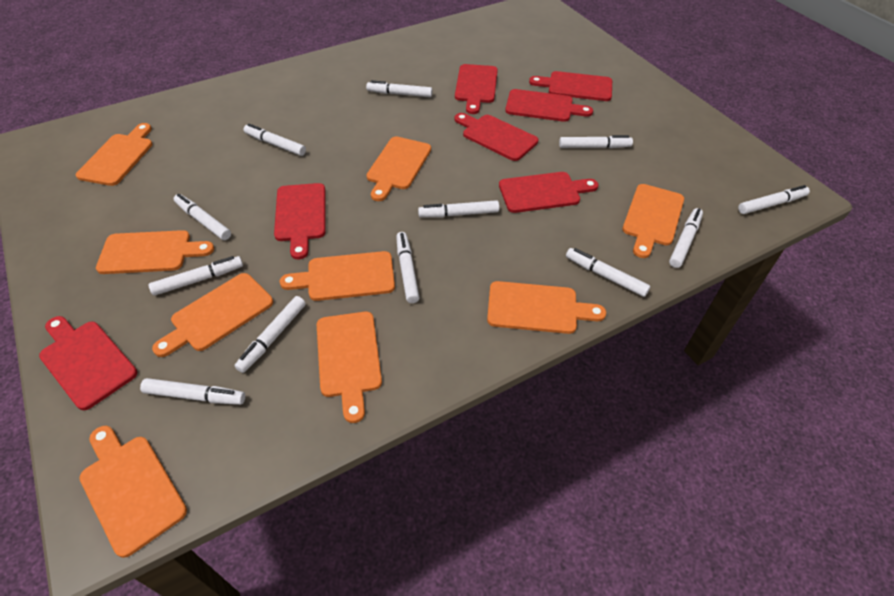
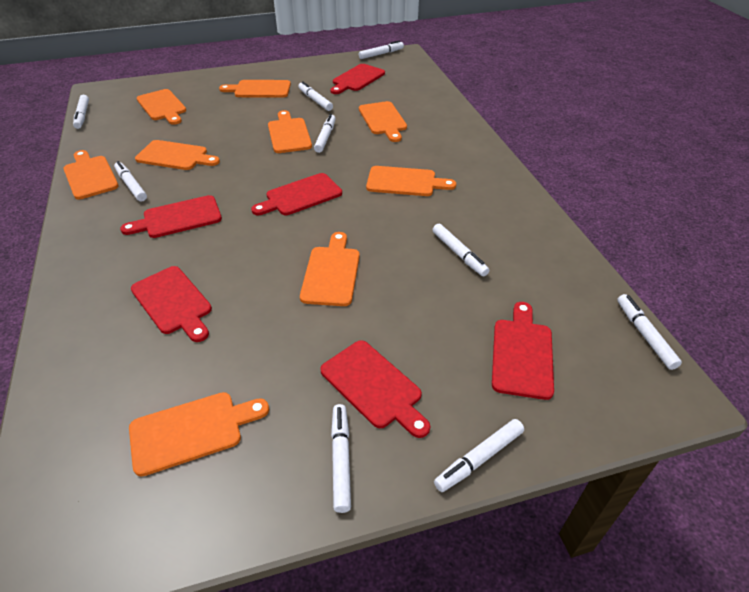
red cutting board: [39,316,137,410] [274,183,325,259] [454,113,538,161] [455,64,498,114] [499,172,598,213] [505,89,593,122] [529,71,612,101] = 7 -> [120,195,222,238] [131,266,212,342] [251,173,342,215] [320,340,430,438] [330,64,385,94] [492,302,554,400] = 6
white marker: [140,378,245,405] [149,256,243,296] [174,194,231,240] [234,296,306,373] [243,124,306,156] [366,80,433,97] [396,232,420,303] [418,200,499,218] [559,135,633,148] [566,248,650,297] [669,208,703,268] [738,185,810,214] = 12 -> [73,95,89,129] [114,161,147,202] [298,81,333,111] [314,114,336,153] [331,404,351,513] [359,40,404,59] [433,224,489,276] [434,419,524,492] [617,294,682,370] = 9

